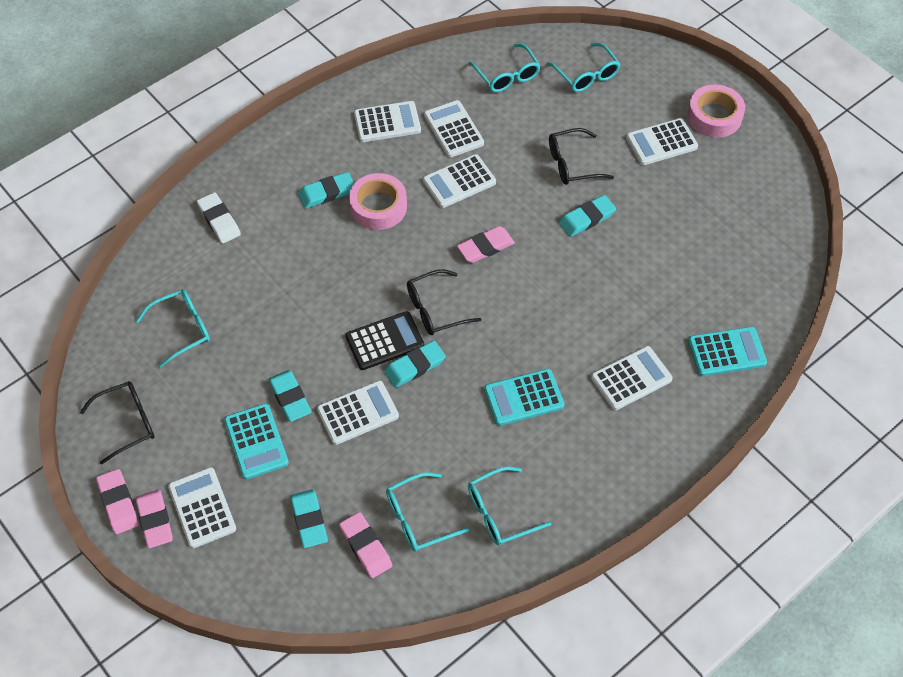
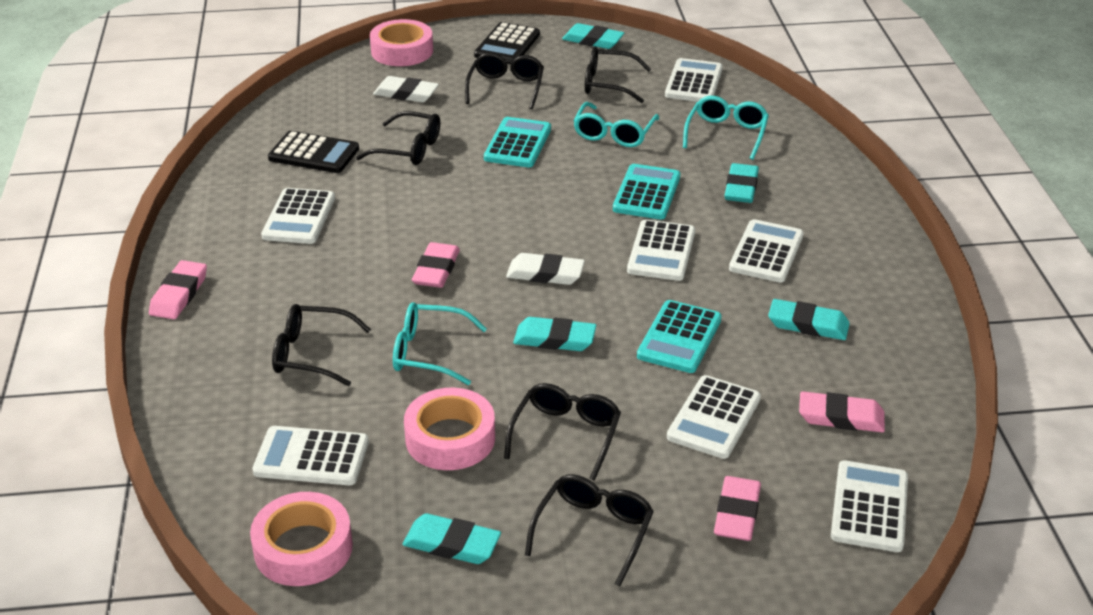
black calculator: [345,311,424,370] = 1 -> [268,131,359,173] [474,22,540,64] = 2
black glasses: [80,381,155,465] [407,269,481,335] [549,128,614,185] = 3 -> [272,304,371,386] [356,111,440,165] [465,52,544,109] [504,383,621,481] [525,474,654,586] [585,47,651,103] = 6
pink tape: [349,173,407,230] [687,84,745,138] = 2 -> [250,492,353,586] [370,19,433,66] [404,388,495,470] = 3
turquoise glasses: [136,289,210,368] [386,472,469,552] [468,44,541,92] [468,467,552,546] [547,43,620,92] = 5 -> [393,302,487,385] [573,102,659,147] [683,96,769,160] = 3
white eraser: [197,192,241,244] = 1 -> [373,76,439,102] [506,253,585,285] = 2

